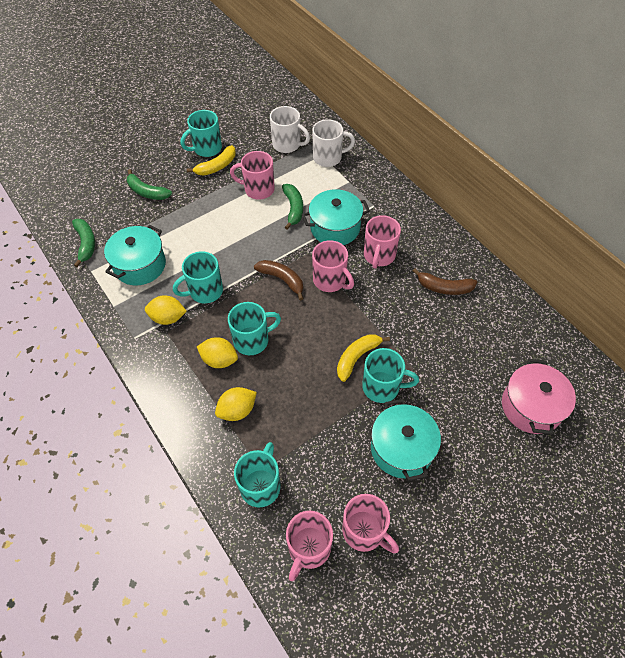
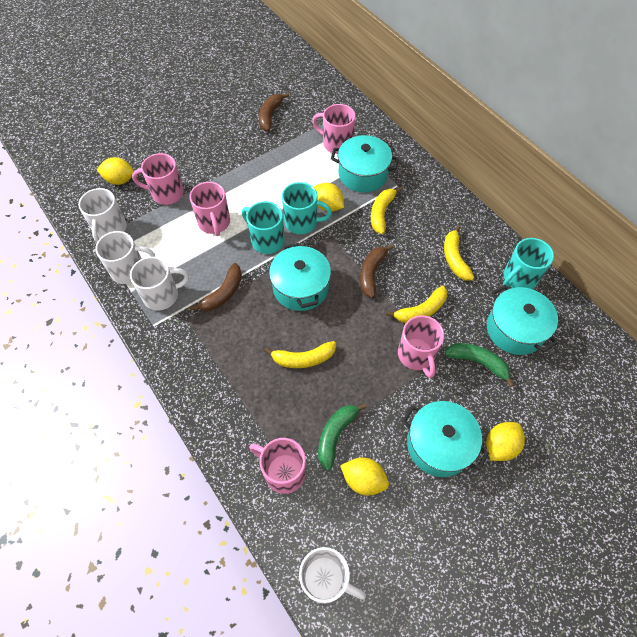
brown banana: [254,260,304,300] [413,268,477,295] = 2 -> [190,263,242,311] [259,92,289,131] [360,244,394,298] = 3
green banana: [72,219,95,267] [127,169,172,200] [282,184,303,230] = 3 -> [318,403,367,471] [444,343,514,387] = 2
pink pot: [502,359,576,435] = 1 -> none = 0
turquoise mug: [173,251,223,303] [181,110,222,157] [228,302,281,355] [234,442,280,507] [362,348,419,403] = 5 -> [242,201,285,254] [282,182,332,234] [503,238,554,289] = 3
turquoise pot: [104,225,166,285] [302,189,370,245] [371,399,441,481] = 3 -> [269,243,331,311] [331,135,399,192] [402,401,489,477] [487,285,558,355] = 4
white mug: [270,106,310,153] [312,119,355,167] = 2 -> [78,188,127,243] [95,231,155,284] [130,257,189,310] [299,547,366,604] = 4
yellow banana: [187,145,236,176] [337,334,390,382] = 2 -> [264,341,336,368] [371,186,402,234] [386,286,447,323] [444,225,474,281] = 4
yellow lemon: [145,295,187,325] [197,337,238,368] [215,387,257,421] = 3 -> [97,157,134,185] [314,183,344,212] [340,458,389,496] [486,422,525,461] = 4

